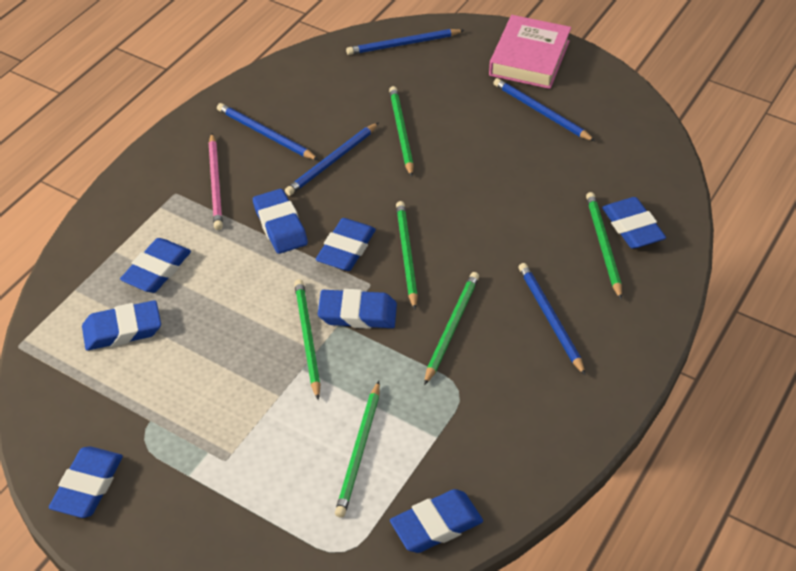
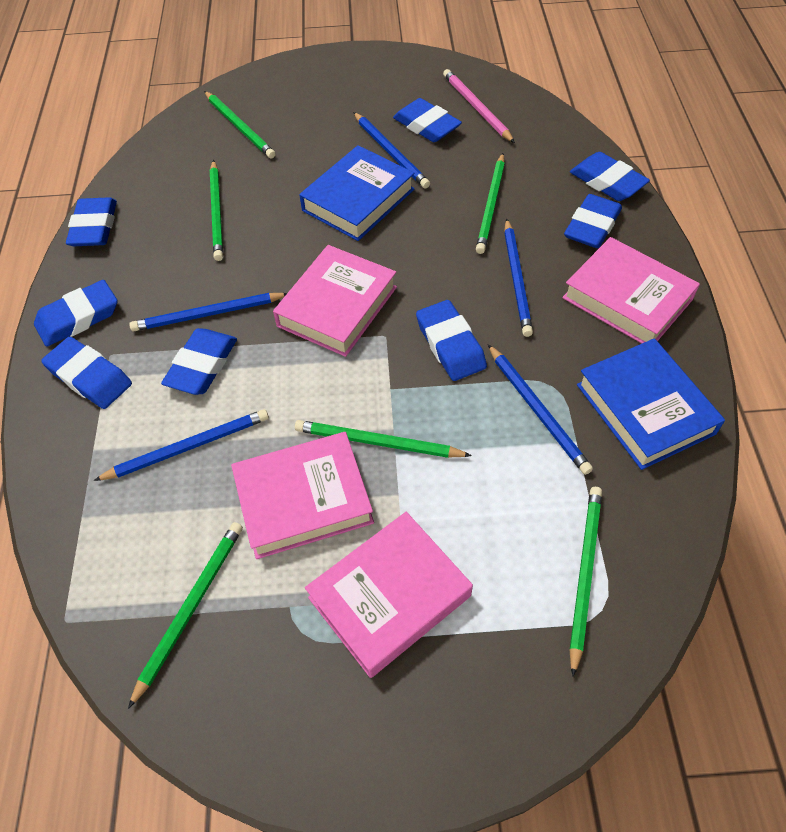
blue book: none = 0 -> [299,145,414,241] [577,338,725,470] = 2
pink book: [489,15,571,89] = 1 -> [231,432,374,559] [273,245,397,357] [305,512,473,678] [562,237,700,344] = 4

